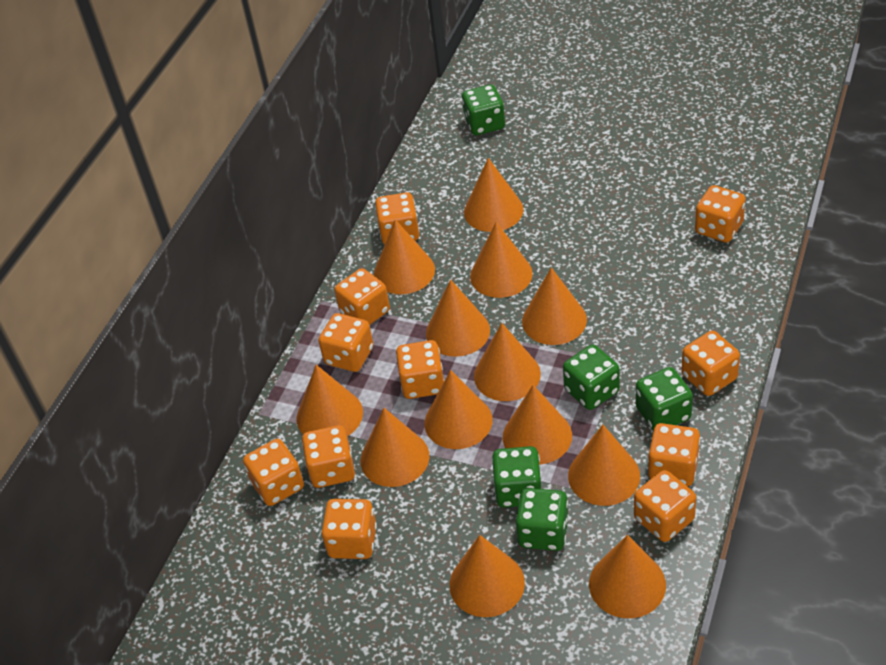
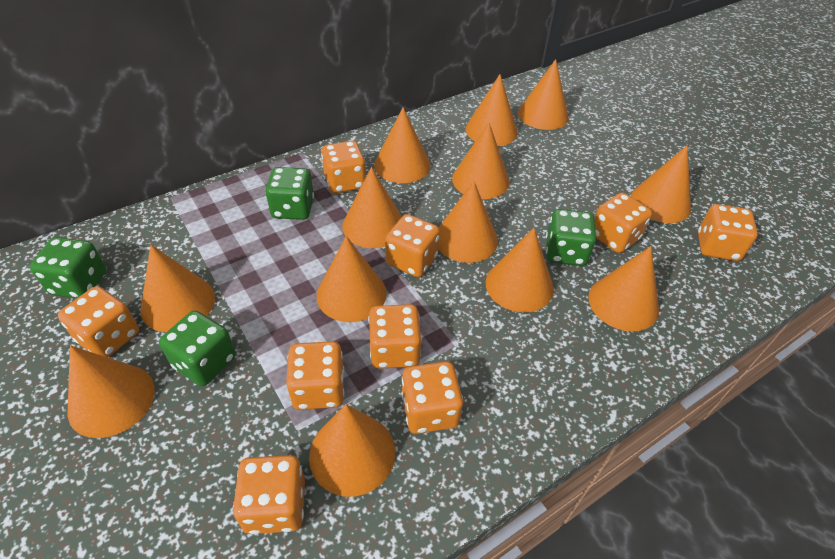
green dice: [462,84,505,135] [492,446,542,508] [516,488,569,551] [563,345,620,410] [636,367,693,430] = 5 -> [30,237,106,298] [159,311,236,386] [265,167,314,220] [546,209,596,266] = 4
orange dice: [243,439,304,506] [302,425,355,488] [318,313,373,372] [321,499,377,559] [334,268,390,325] [375,192,420,245] [396,340,445,399] [634,470,696,542] [648,423,700,486] [681,331,740,396] [695,185,746,243] = 11 -> [58,286,139,357] [233,455,305,534] [286,341,345,410] [321,141,366,193] [368,304,422,369] [385,214,440,277] [401,361,463,434] [594,193,652,253] [698,204,758,261] = 9

